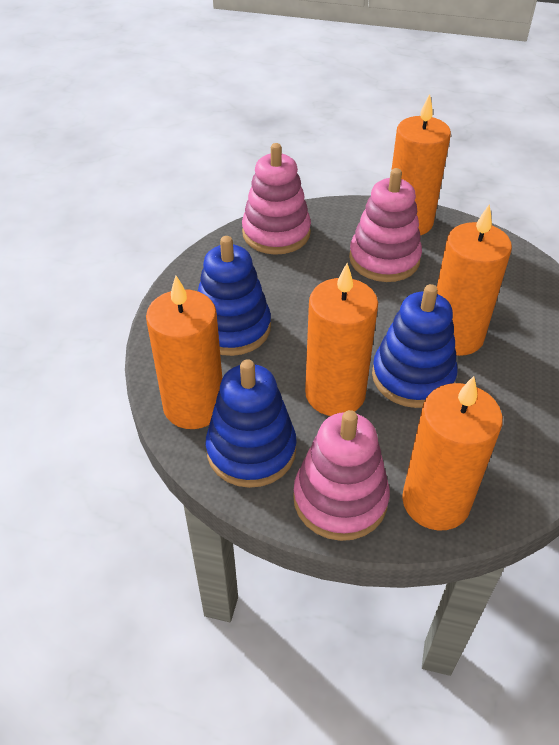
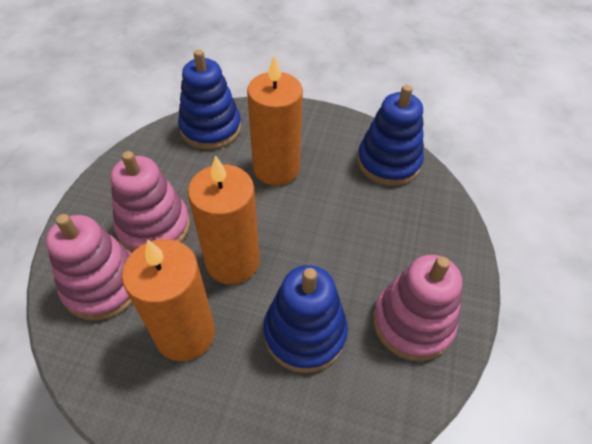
orange candle: [146,276,222,429] [305,263,378,416] [391,94,451,235] [402,376,503,531] [437,204,512,356] = 5 -> [122,239,215,362] [188,155,260,284] [247,55,303,186] = 3

